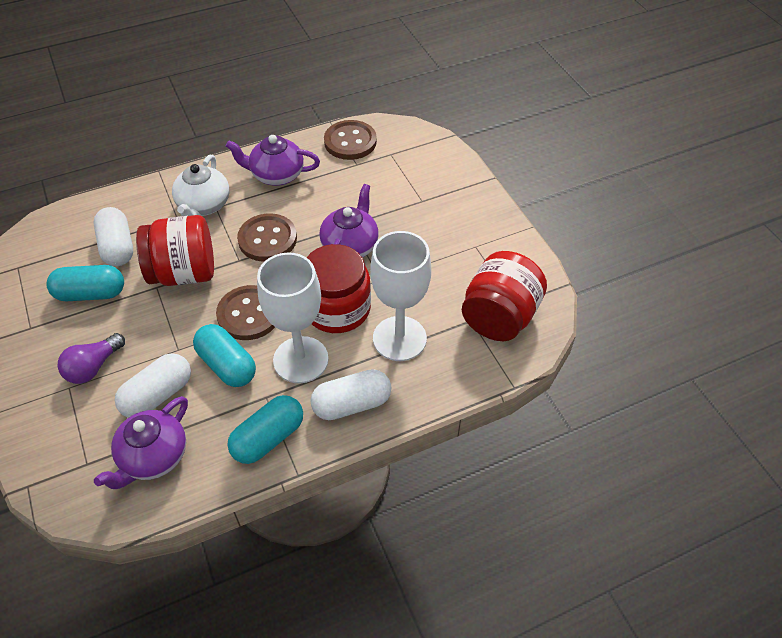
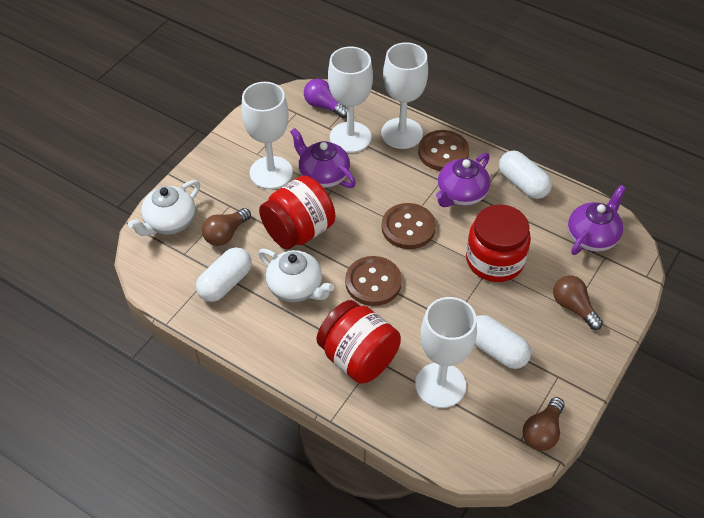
brown light bulb: none = 0 -> [202,208,251,246] [523,397,565,451] [553,276,603,330] = 3
turquoise capsule: [46,265,124,301] [193,324,256,387] [227,395,303,464] = 3 -> none = 0
white goblet: [257,252,328,383] [370,231,431,361] = 2 -> [241,82,293,189] [328,47,373,153] [381,42,428,149] [415,297,477,408] = 4
white teapot: [172,155,230,216] = 1 -> [128,180,200,236] [258,249,334,302] = 2

